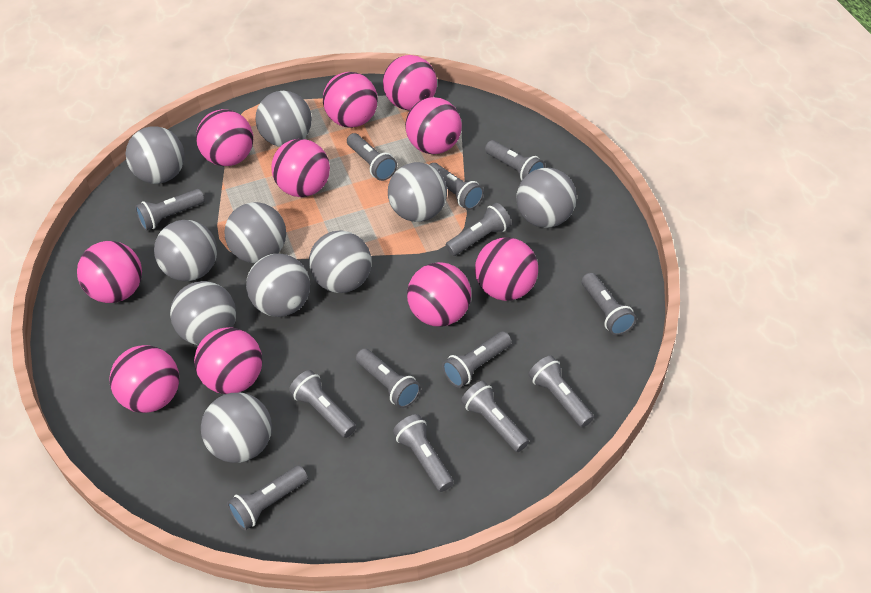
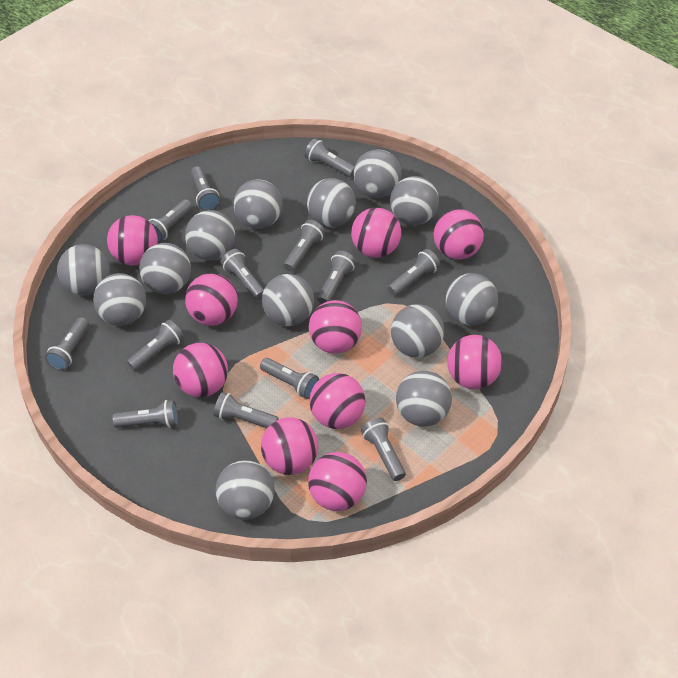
grey ball: [126,126,185,184] [154,220,217,281] [170,281,236,345] [201,393,272,463] [224,202,286,263] [246,254,310,317] [255,91,312,147] [309,230,372,293] [388,162,447,222] [516,168,577,228] = 10 -> [57,244,110,295] [93,273,146,326] [139,243,191,294] [185,210,235,261] [216,460,275,520] [233,180,283,229] [262,274,314,326] [307,178,356,227] [353,149,402,198] [390,176,439,225] [391,304,444,358] [396,371,452,427] [446,273,498,326] = 13

